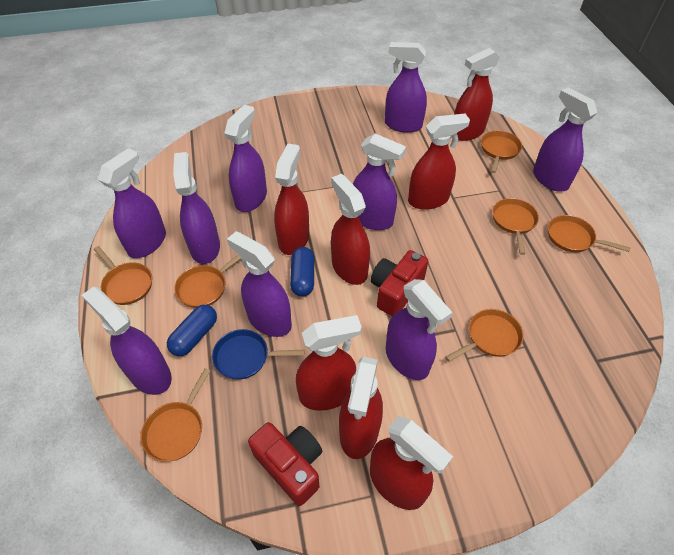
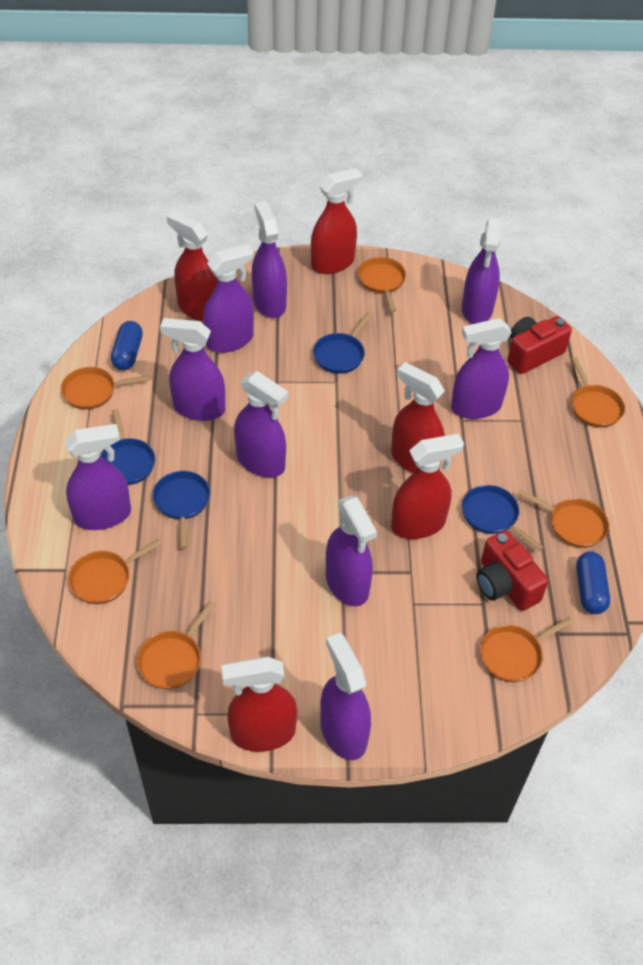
blue pan: [212,329,304,380] = 1 -> [101,409,155,485] [152,471,210,549] [313,312,372,374] [462,485,543,551] = 4
red spray bottle: [274,144,309,255] [296,315,362,411] [331,174,370,285] [339,357,383,459] [370,416,453,510] [408,114,470,210] [454,48,500,141] = 7 -> [167,211,217,322] [222,656,297,752] [311,168,362,274] [391,362,445,473] [391,434,464,539] = 5

